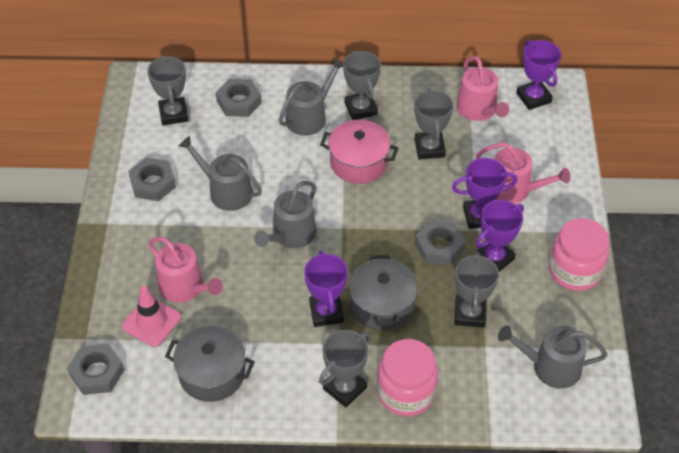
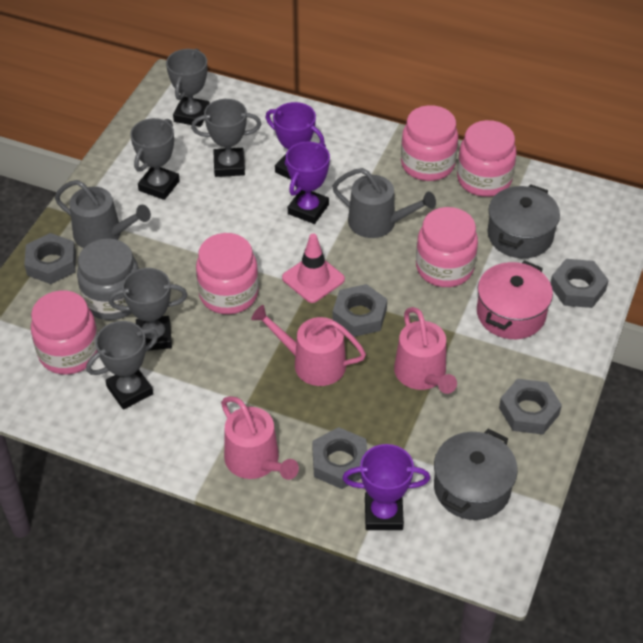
grey jar: none = 0 -> [77,238,139,320] = 1
grey nut: [67,344,124,395] [128,158,176,201] [216,79,262,117] [415,220,466,266] = 4 -> [24,233,76,284] [312,427,367,489] [333,284,387,337] [499,379,562,434] [551,259,609,308] = 5
grey watering can: [179,136,262,211] [254,181,316,248] [279,58,343,136] [498,325,608,389] = 4 -> [55,180,151,248] [332,168,436,238] = 2
pink jar: [377,339,438,416] [549,218,609,291] = 2 -> [31,290,98,375] [196,233,259,314] [401,105,458,181] [416,207,478,287] [457,120,517,197] = 5
purple trophy: [304,250,348,327] [452,158,518,229] [475,200,524,272] [516,40,561,110] = 4 -> [266,102,324,180] [286,142,330,224] [342,444,430,530] = 3

